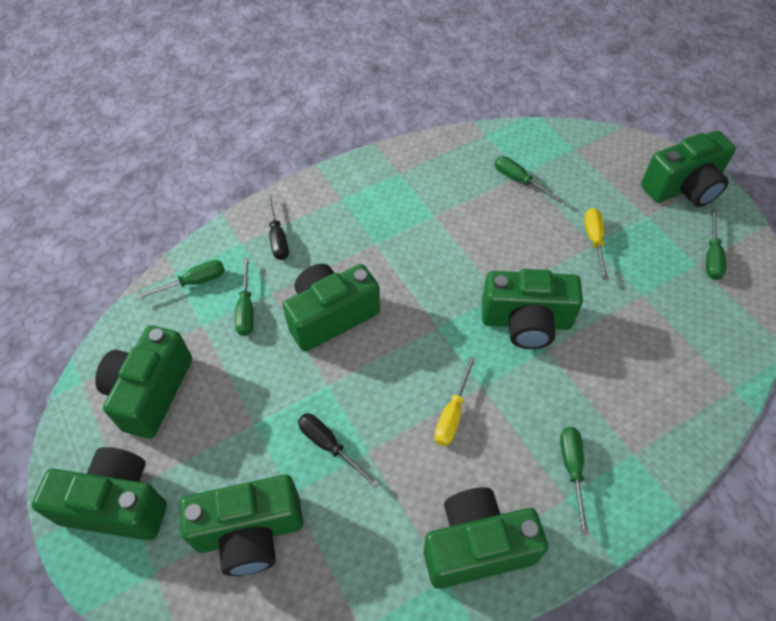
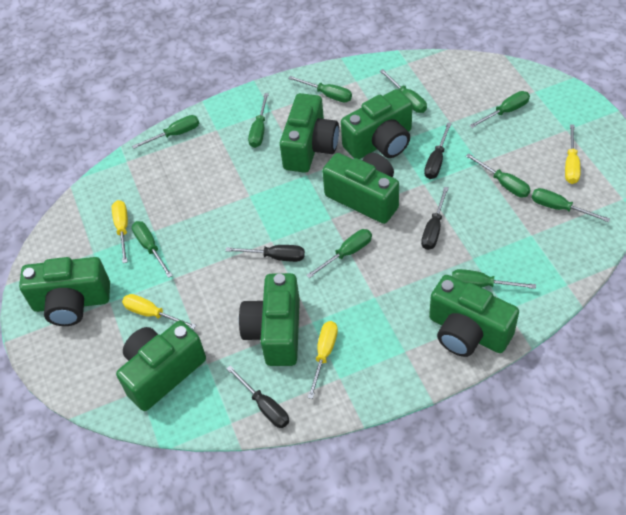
black screwdriver: [266,193,289,260] [298,413,379,488] = 2 -> [226,245,305,262] [226,366,289,428] [421,187,449,250] [424,122,452,179] = 4
green screwdriver: [135,260,225,300] [235,258,254,336] [494,156,564,203] [560,427,589,535] [706,210,727,280] = 5 -> [132,115,199,149] [132,221,173,278] [248,93,269,148] [288,76,352,102] [306,229,372,278] [380,69,427,113] [452,269,536,289] [466,153,530,198] [469,91,530,128] [532,188,610,222] = 10
yellow screwdriver: [434,357,476,446] [584,208,608,280] = 2 -> [112,200,128,263] [122,294,196,329] [307,321,338,399] [565,124,581,184] = 4

